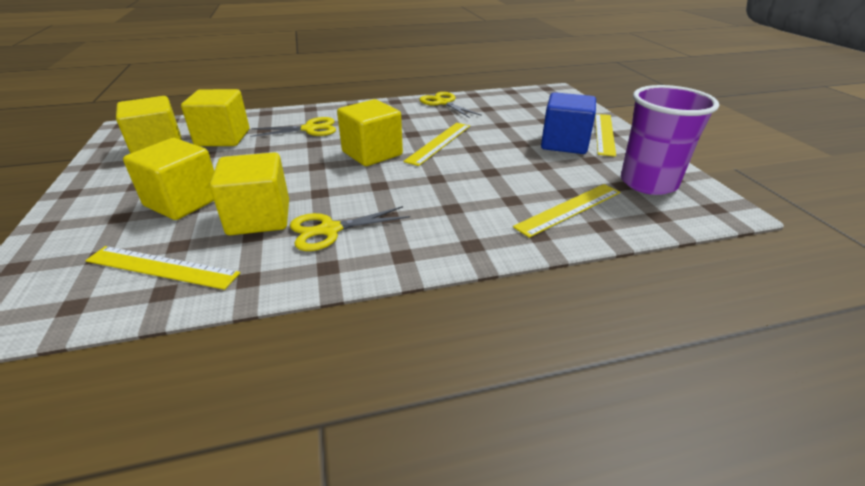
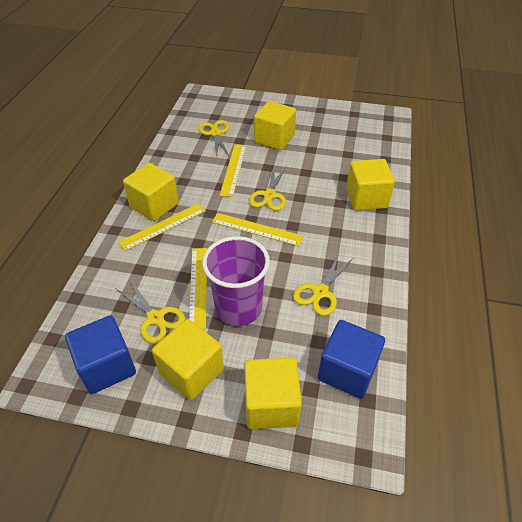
blue cube: [541,92,596,154] = 1 -> [65,315,136,394] [318,320,385,399] = 2
yellow scissors: [250,117,336,137] [290,206,410,251] [419,92,482,118] = 3 -> [115,279,185,344] [198,120,230,157] [249,166,287,211] [293,254,354,316] = 4

